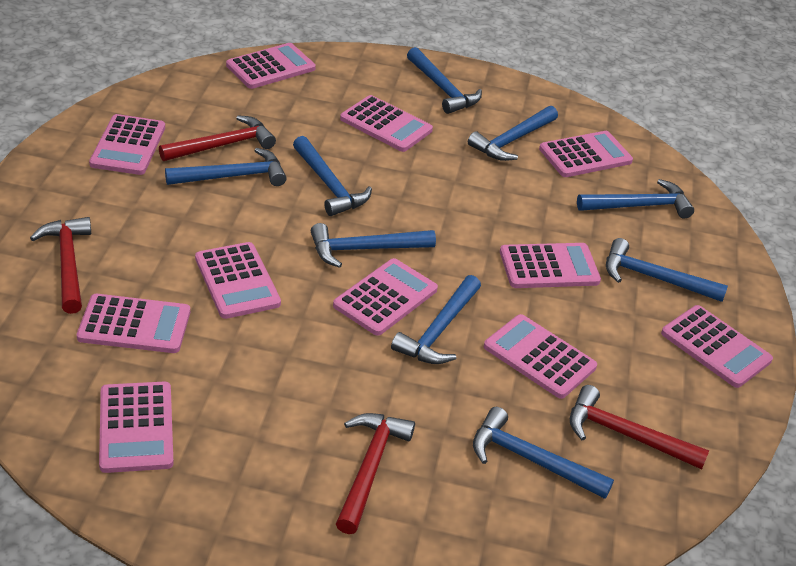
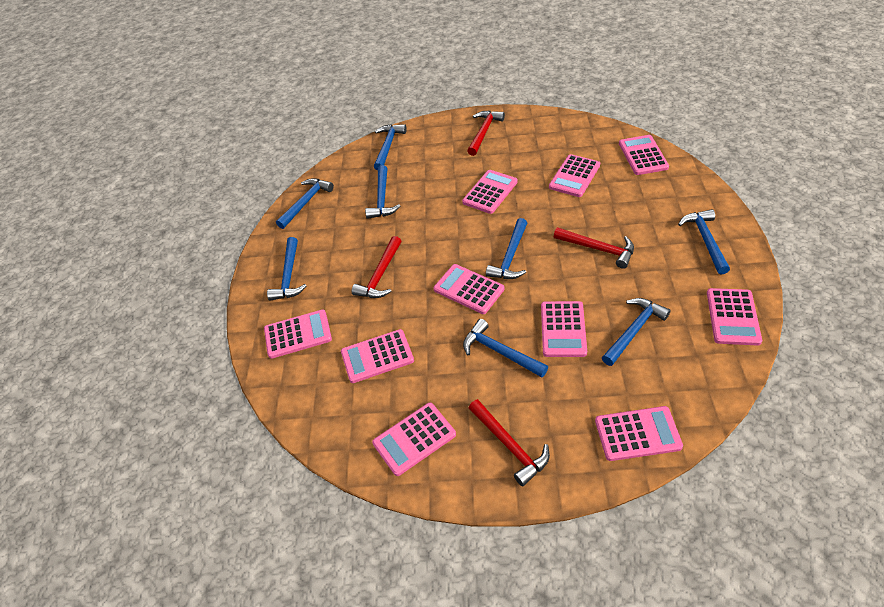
blue hammer: [165,148,287,186] [293,136,372,216] [311,223,436,268] [391,275,481,364] [407,47,482,114] [468,106,558,161] [473,407,614,499] [577,179,694,219] [606,238,728,302] = 9 -> [267,237,306,300] [276,178,334,229] [365,165,400,219] [374,124,407,171] [463,319,548,378] [486,218,527,279] [602,298,671,366] [678,209,730,275] = 8
pink calculator: [77,294,190,353] [89,114,165,175] [99,381,174,473] [195,242,281,319] [226,43,316,89] [333,258,438,336] [340,95,433,152] [484,314,597,399] [500,243,601,288] [539,131,633,177] [661,305,773,388] = 11 -> [264,309,332,359] [341,329,414,383] [372,403,456,476] [433,264,504,314] [462,170,518,214] [541,301,587,357] [549,154,600,197] [595,406,683,461] [619,135,669,175] [707,288,762,346] = 10

